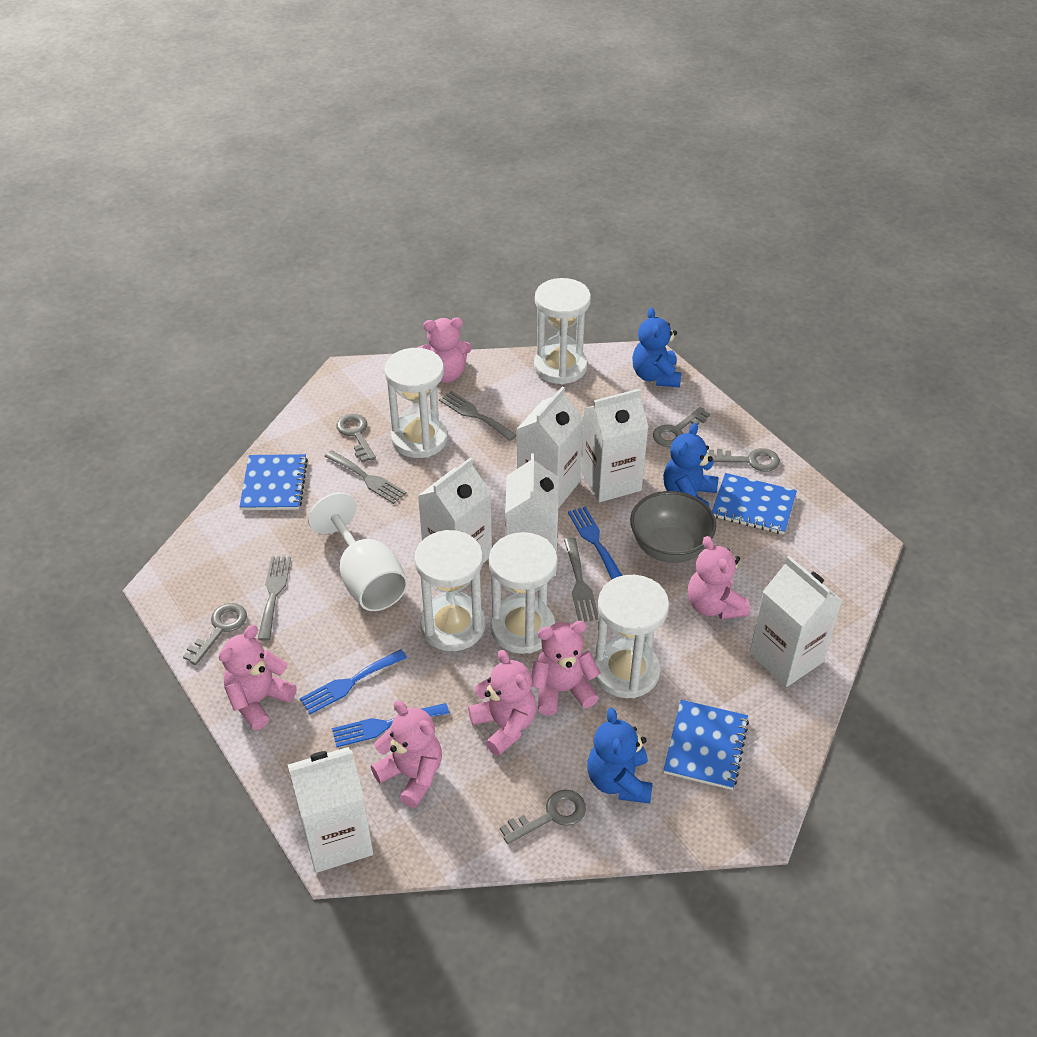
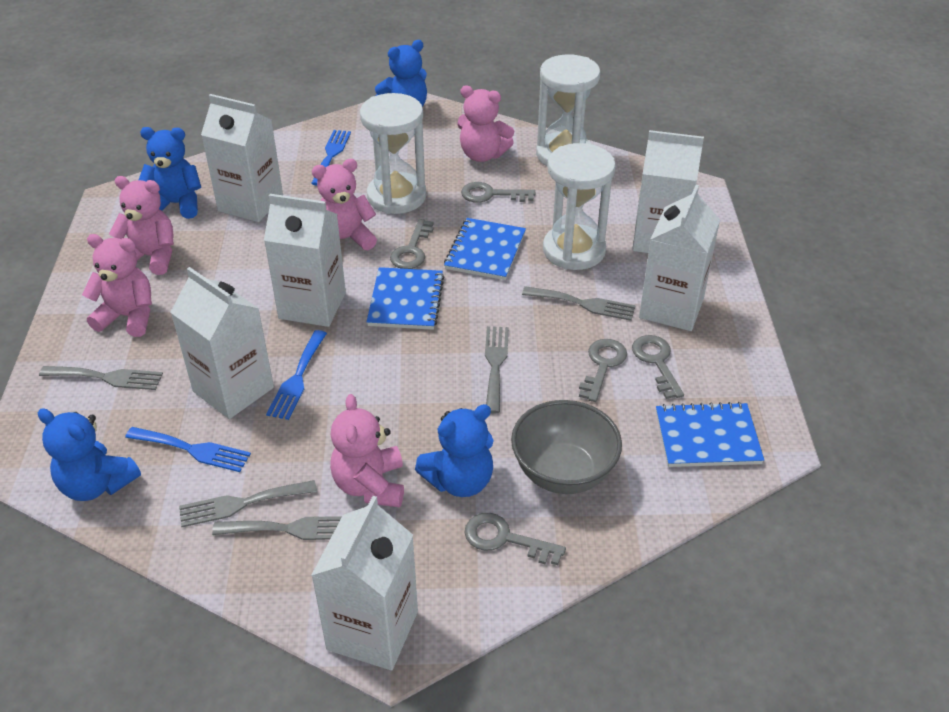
blue teddy bear: [587,708,653,803] [632,307,681,387] [663,423,719,507] = 3 -> [38,408,141,501] [139,127,201,219] [375,40,427,107] [415,404,494,497] = 4
grey fork: [258,556,291,641] [324,450,406,504] [439,391,517,441] [564,538,599,622] = 4 -> [39,366,163,390] [179,480,317,527] [212,516,342,540] [485,326,509,413] [522,286,636,321] = 5
pink teddy bear: [219,625,297,730] [371,700,442,808] [417,317,472,383] [468,650,536,756] [532,621,601,716] [688,536,750,619] = 6 -> [82,234,152,337] [109,176,174,275] [312,159,377,250] [330,394,404,508] [457,85,514,162] = 5
white goblet: [308,492,408,611] = 1 -> none = 0
white hourglass: [384,348,448,458] [414,530,485,651] [489,532,558,654] [534,278,591,384] [594,575,669,698] = 5 -> [360,93,426,214] [536,54,600,166] [543,143,616,270] = 3

